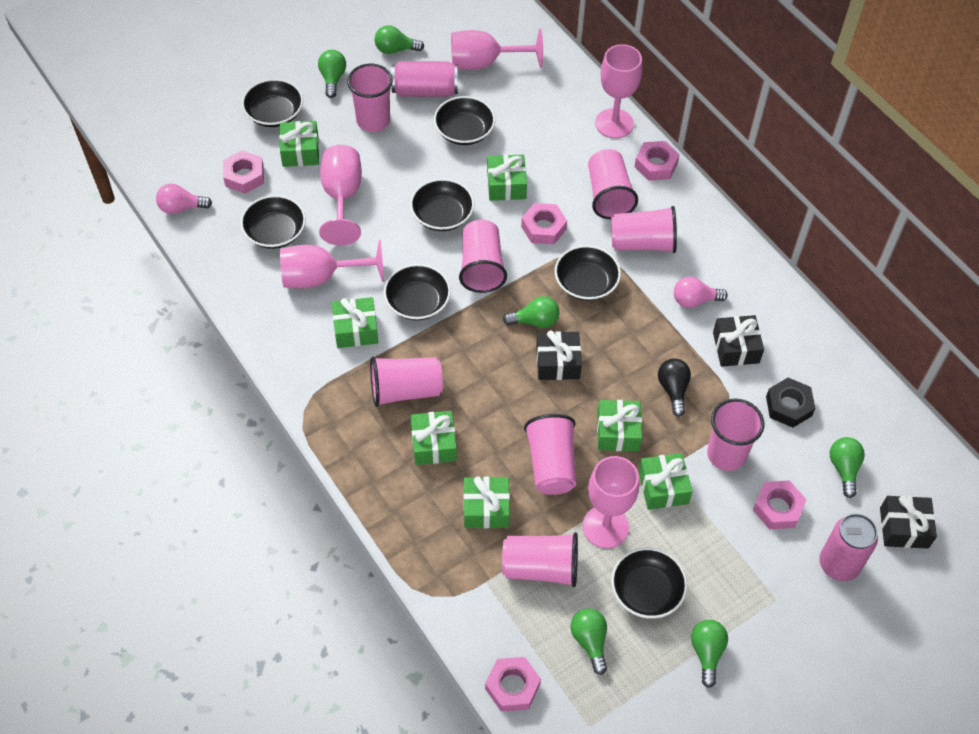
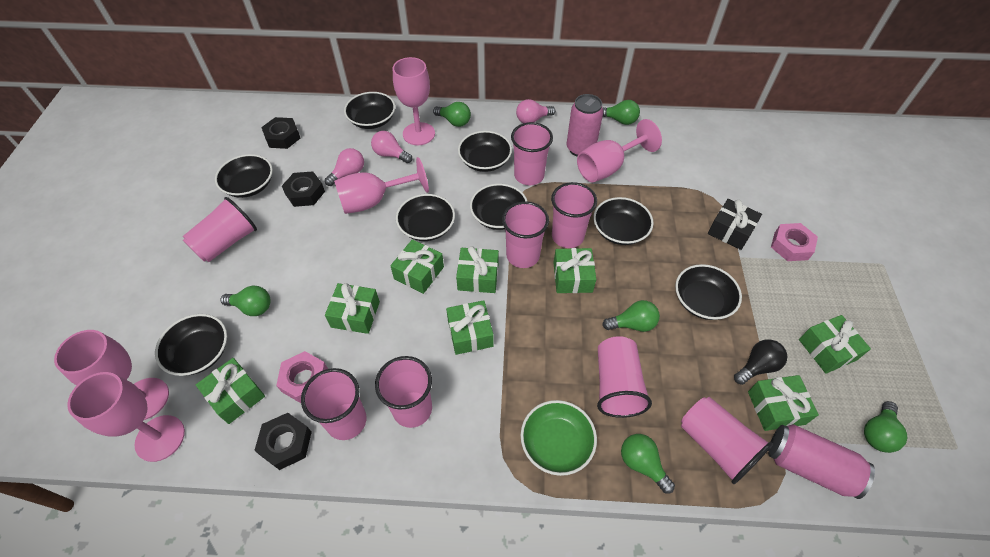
black bowl: [240,195,306,249] [242,79,303,127] [384,264,451,321] [410,179,474,231] [434,96,495,145] [555,245,621,301] [611,547,688,619] = 7 -> [155,314,227,376] [215,154,273,198] [344,92,395,129] [396,194,455,241] [458,131,512,172] [470,184,528,230] [594,197,653,245] [675,264,742,320] = 8
black gift: [536,331,582,380] [713,315,764,367] [880,496,937,548] = 3 -> [708,199,762,250] = 1
black nut: [766,378,815,428] = 1 -> [254,413,312,470] [261,117,301,149] [282,171,325,207] = 3
green bowl: none = 0 -> [521,400,597,476] = 1
green gift: [279,121,319,167] [332,297,378,348] [410,411,457,465] [464,477,510,528] [487,154,527,201] [597,400,642,451] [638,453,693,510] = 7 -> [196,358,265,424] [325,283,380,334] [390,239,444,294] [446,300,494,355] [456,246,499,293] [554,248,596,293] [748,375,819,431] [799,315,871,374] = 8
pink light bulb: [156,184,212,214] [674,277,728,308] = 2 -> [325,148,364,186] [371,131,412,163] [516,99,556,123] = 3
pink nut: [223,150,264,194] [485,657,541,711] [521,203,567,244] [634,141,679,181] [753,480,807,529] = 5 -> [276,351,328,403] [771,223,818,261] = 2

